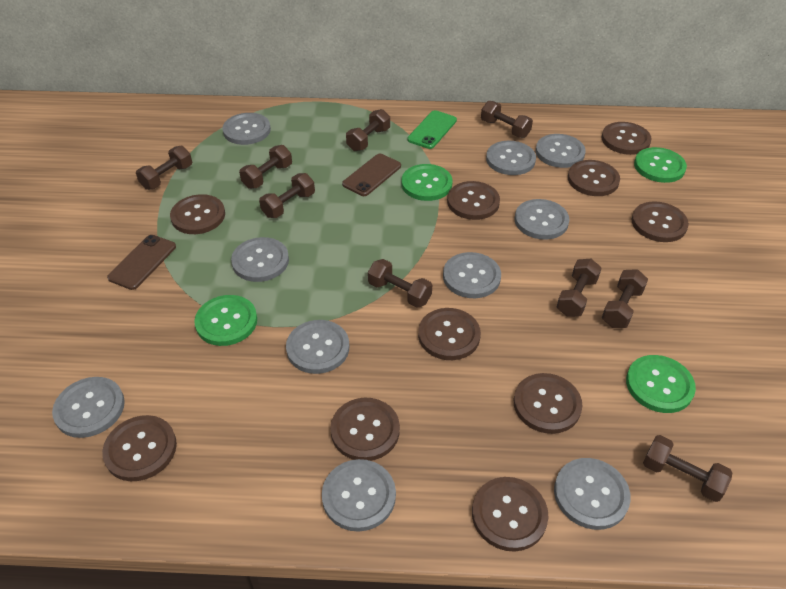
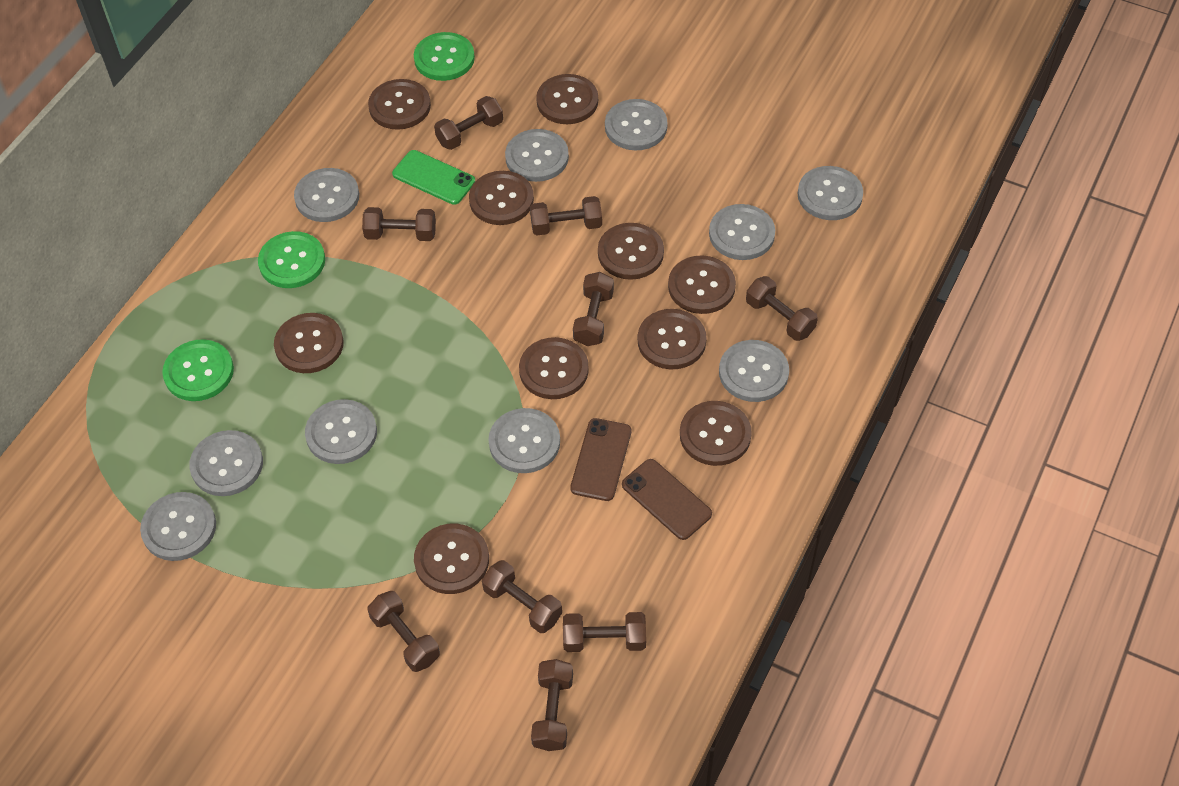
green button: [194,295,257,346] [402,164,453,201] [626,355,696,413] [634,147,687,183] = 4 -> [162,339,234,401] [258,231,325,288] [414,32,475,81] = 3

